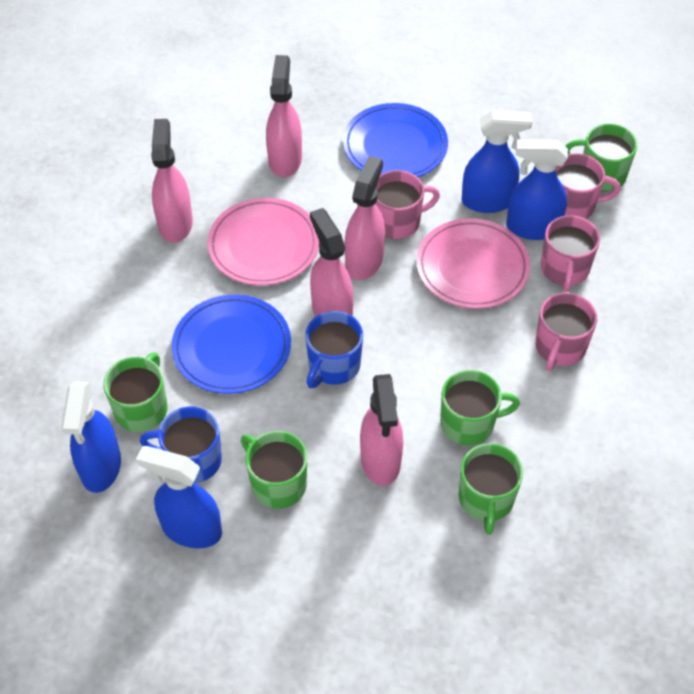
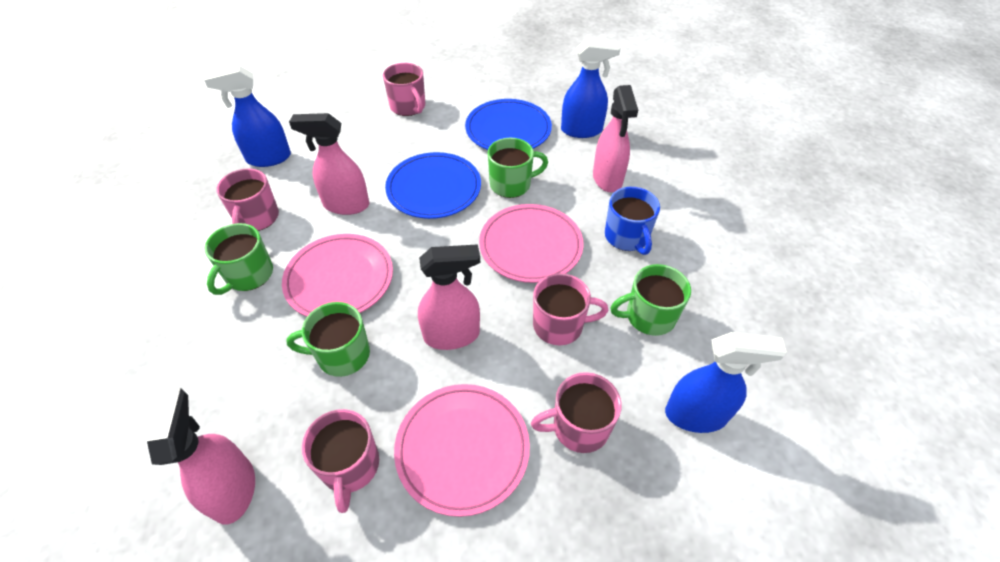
blue mug: [140,407,222,483] [305,311,363,389] = 2 -> [605,187,660,255] = 1
blue spray bottle: [61,381,121,493] [136,446,222,548] [462,110,532,213] [506,139,568,240] = 4 -> [204,66,291,167] [561,39,620,138] [665,332,787,433] = 3
green mug: [103,352,168,432] [241,431,307,509] [440,370,520,445] [459,443,523,535] [565,124,638,191] = 5 -> [205,223,273,295] [286,302,370,377] [488,138,548,198] [610,264,691,336] = 4
pink mug: [375,170,440,239] [535,293,597,371] [541,215,600,292] [556,153,621,219] = 4 -> [217,169,279,231] [302,409,379,513] [383,63,425,116] [531,372,622,453] [533,273,609,345] = 5
pink plate: [207,198,319,286] [416,218,530,309] = 2 -> [282,234,393,317] [394,384,530,517] [479,204,584,283] = 3
pink spray bottle: [151,119,193,243] [266,55,302,177] [310,208,354,317] [345,156,385,280] [360,374,403,486] = 5 -> [147,388,255,525] [289,113,369,215] [418,244,480,350] [593,85,638,192] = 4

